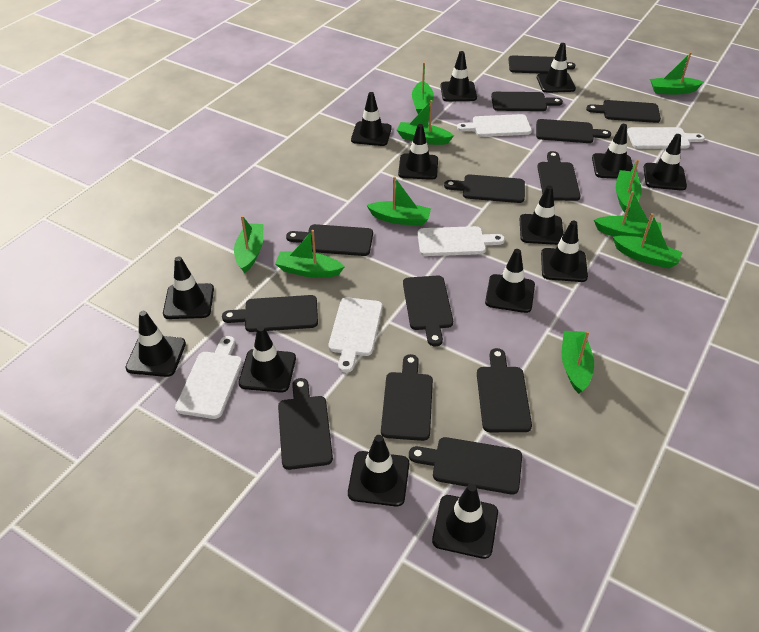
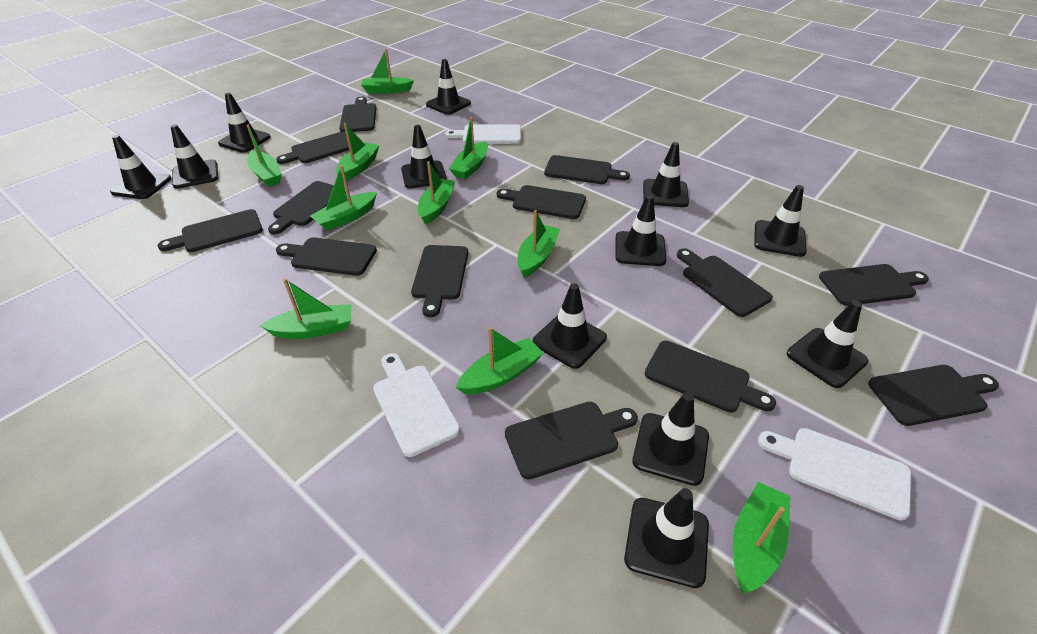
black traffic cone: [125,311,186,377] [163,256,214,319] [238,326,296,393] [348,435,409,506] [351,92,392,146] [398,124,438,180] [432,483,498,559] [441,51,477,102] [485,249,535,313] [520,185,563,245] [537,43,576,93] [541,221,588,282] [592,124,633,179] [643,134,687,190] = 14 -> [110,135,171,199] [170,125,218,189] [218,93,271,153] [401,125,447,188] [426,59,471,115] [533,283,607,369] [616,195,666,266] [624,488,709,588] [632,392,709,486] [643,142,689,207] [754,185,807,257] [787,301,869,388] = 12
white cutting board: [175,336,242,419] [328,297,383,373] [417,226,505,256] [457,114,532,137] [627,127,705,149] = 5 -> [373,353,460,457] [445,124,521,144] [758,428,911,520] = 3

